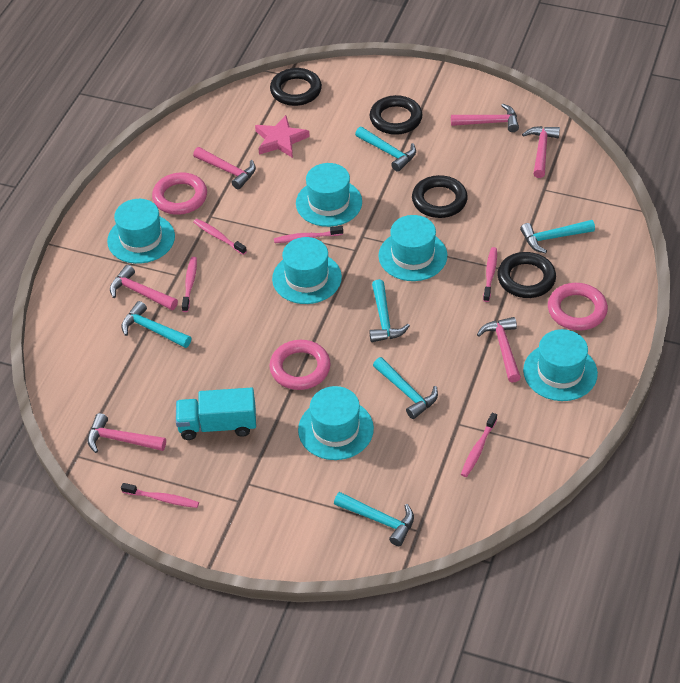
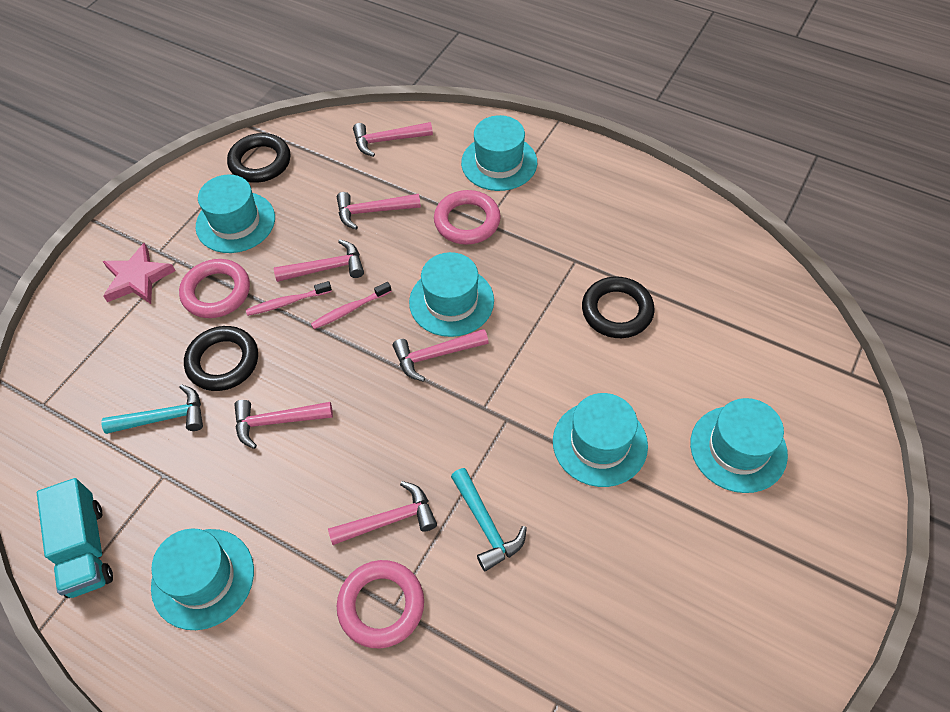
black ring: [270,68,322,106] [370,95,422,135] [412,175,468,218] [497,252,556,298] = 4 -> [184,326,258,391] [227,133,291,183] [582,276,655,338] = 3
pink toothbrush: [121,483,199,508] [182,257,197,312] [193,219,247,255] [274,226,343,243] [461,413,497,477] [483,247,497,302] = 6 -> [246,281,332,316] [311,282,392,329] = 2
turquoise hammer: [121,301,191,348] [334,492,414,546] [355,127,416,172] [369,279,410,342] [373,357,438,419] [520,220,595,253] = 6 -> [101,384,203,434] [451,468,527,571] = 2

